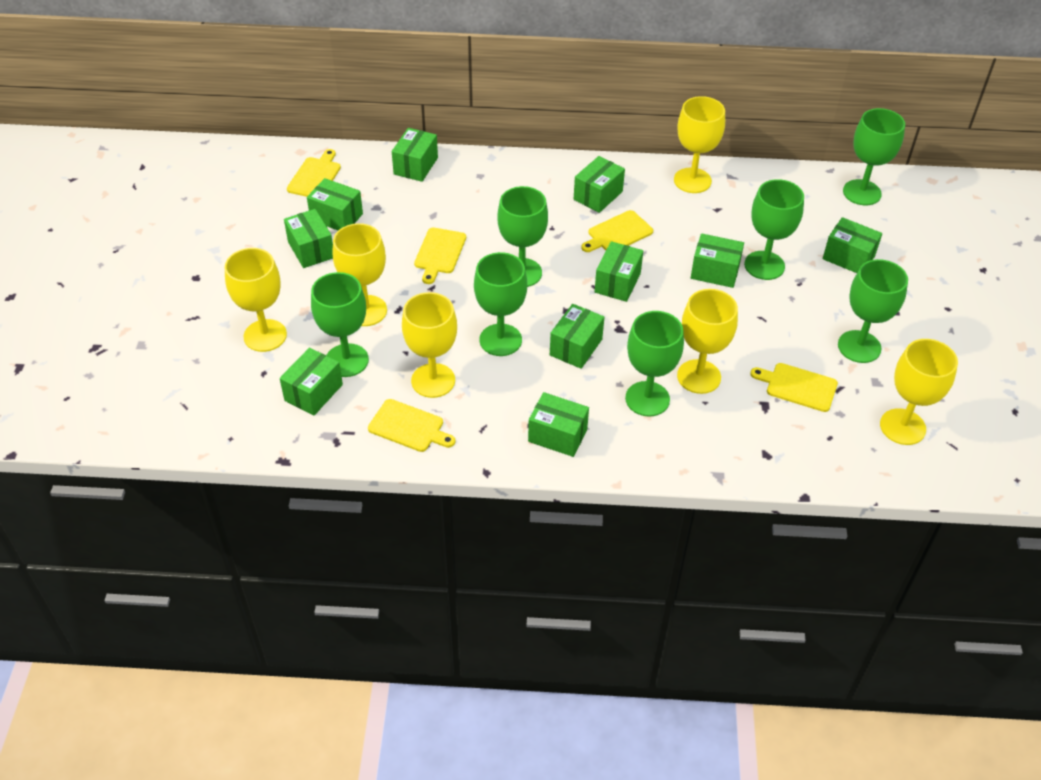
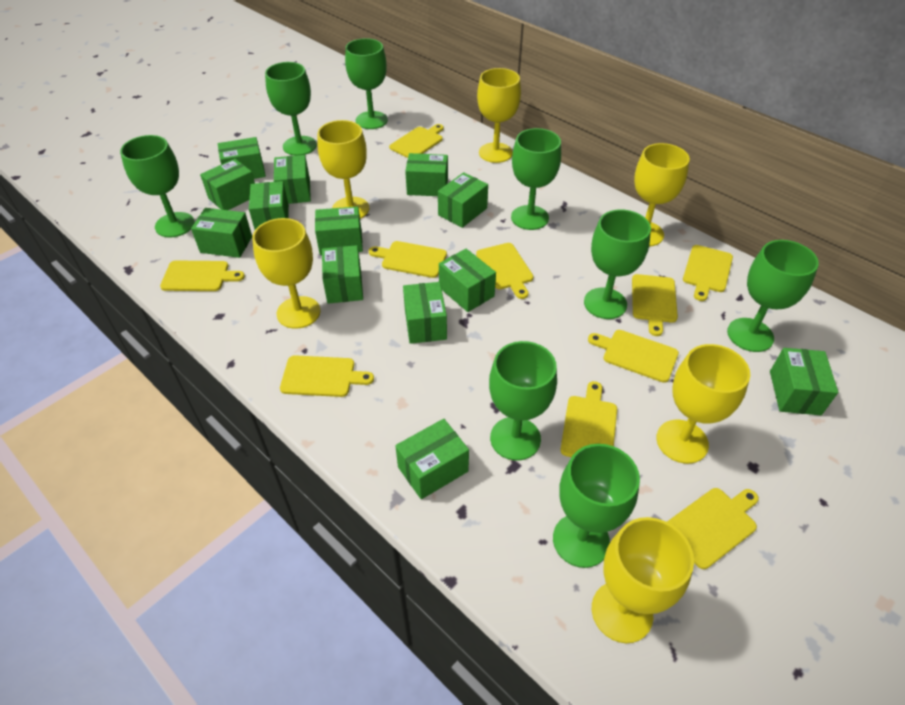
green box: [280,348,343,416] [284,209,333,268] [307,178,363,230] [392,128,438,182] [528,392,589,457] [550,304,604,369] [574,156,625,213] [594,241,643,302] [691,233,744,288] [823,217,882,273] = 10 -> [191,208,252,258] [200,159,255,210] [218,137,266,179] [249,181,289,230] [274,155,311,204] [315,206,363,255] [322,245,363,304] [395,419,469,499] [403,282,447,344] [405,153,448,196] [438,172,488,228] [439,249,496,312] [770,348,838,415] = 13
green goblet: [311,272,369,377] [474,252,527,356] [497,186,548,287] [625,311,684,416] [744,179,804,280] [838,259,908,363] [843,108,905,205] = 7 -> [120,135,195,237] [265,62,317,156] [345,38,388,129] [489,341,557,461] [511,128,561,230] [553,444,640,568] [584,209,651,319] [727,240,819,352] = 8
yellow cutting board: [287,149,341,197] [368,399,455,452] [414,227,466,284] [581,210,653,252] [750,363,838,412] = 5 -> [160,261,245,291] [280,355,374,397] [369,241,447,278] [389,124,444,158] [476,243,534,299] [560,381,617,457] [588,330,679,383] [632,274,678,336] [667,488,759,569] [683,245,733,301] = 10

